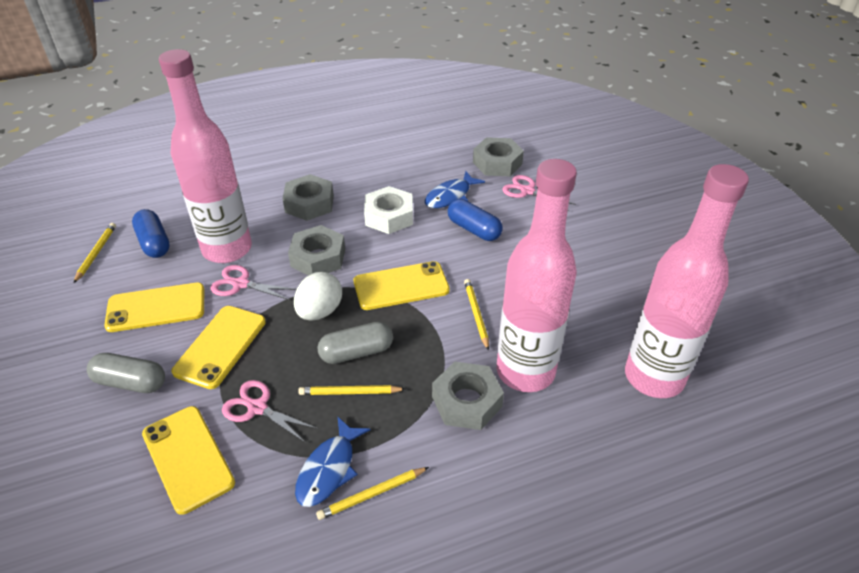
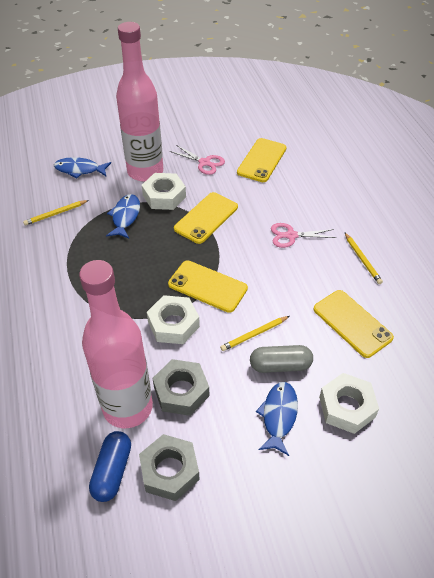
blue capsule: [132,209,170,258] [448,199,503,241] = 2 -> [89,431,131,502] = 1
blue fish: [295,417,370,507] [425,171,485,208] = 2 -> [54,157,111,179] [106,194,140,239] [256,382,298,456] = 3
grey capsule: [87,353,165,393] [317,322,393,364] = 2 -> [250,345,313,373] = 1
grey nut: [282,174,334,221] [288,225,345,276] [432,361,504,430] [473,137,524,176] = 4 -> [139,434,200,501] [153,359,209,416] = 2
pink bottle: [159,49,252,263] [497,159,577,392] [625,164,749,398] = 3 -> [79,260,153,428] [116,22,163,182] = 2
pink scissors: [211,265,297,300] [222,380,318,443] [502,175,576,211] = 3 -> [170,145,225,175] [271,223,336,248] = 2
white egg: [294,272,342,320] = 1 -> none = 0
white nut: [364,186,413,234] = 1 -> [142,173,186,210] [147,295,200,344] [319,373,379,434] = 3
yellow pencil: [74,223,116,283] [298,385,406,395] [316,467,429,520] [464,279,489,351] = 4 -> [23,200,89,225] [220,316,290,351] [344,232,383,284] = 3

